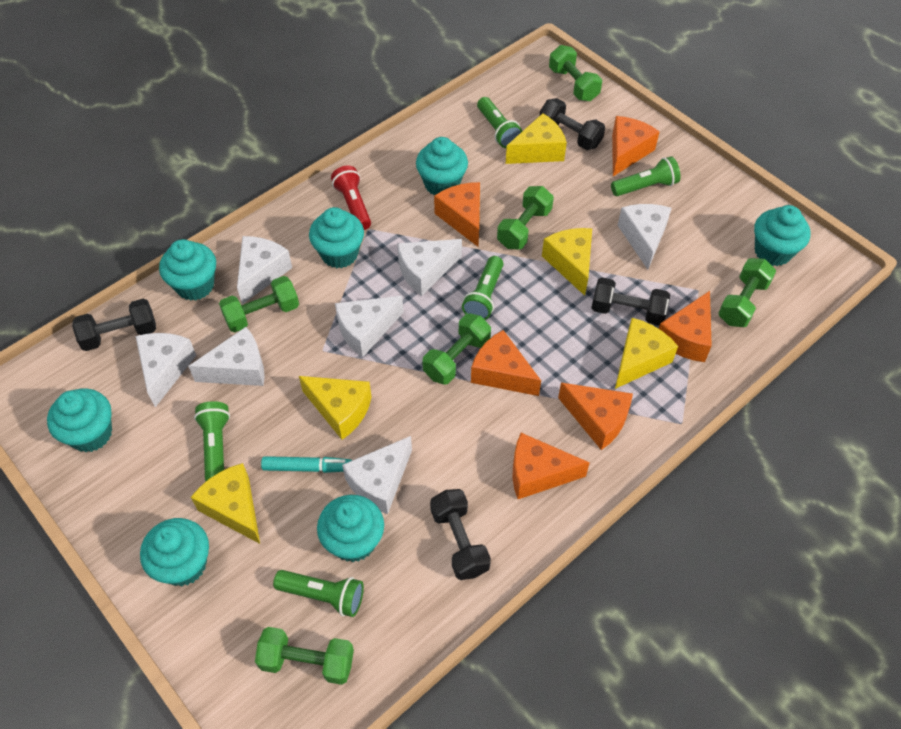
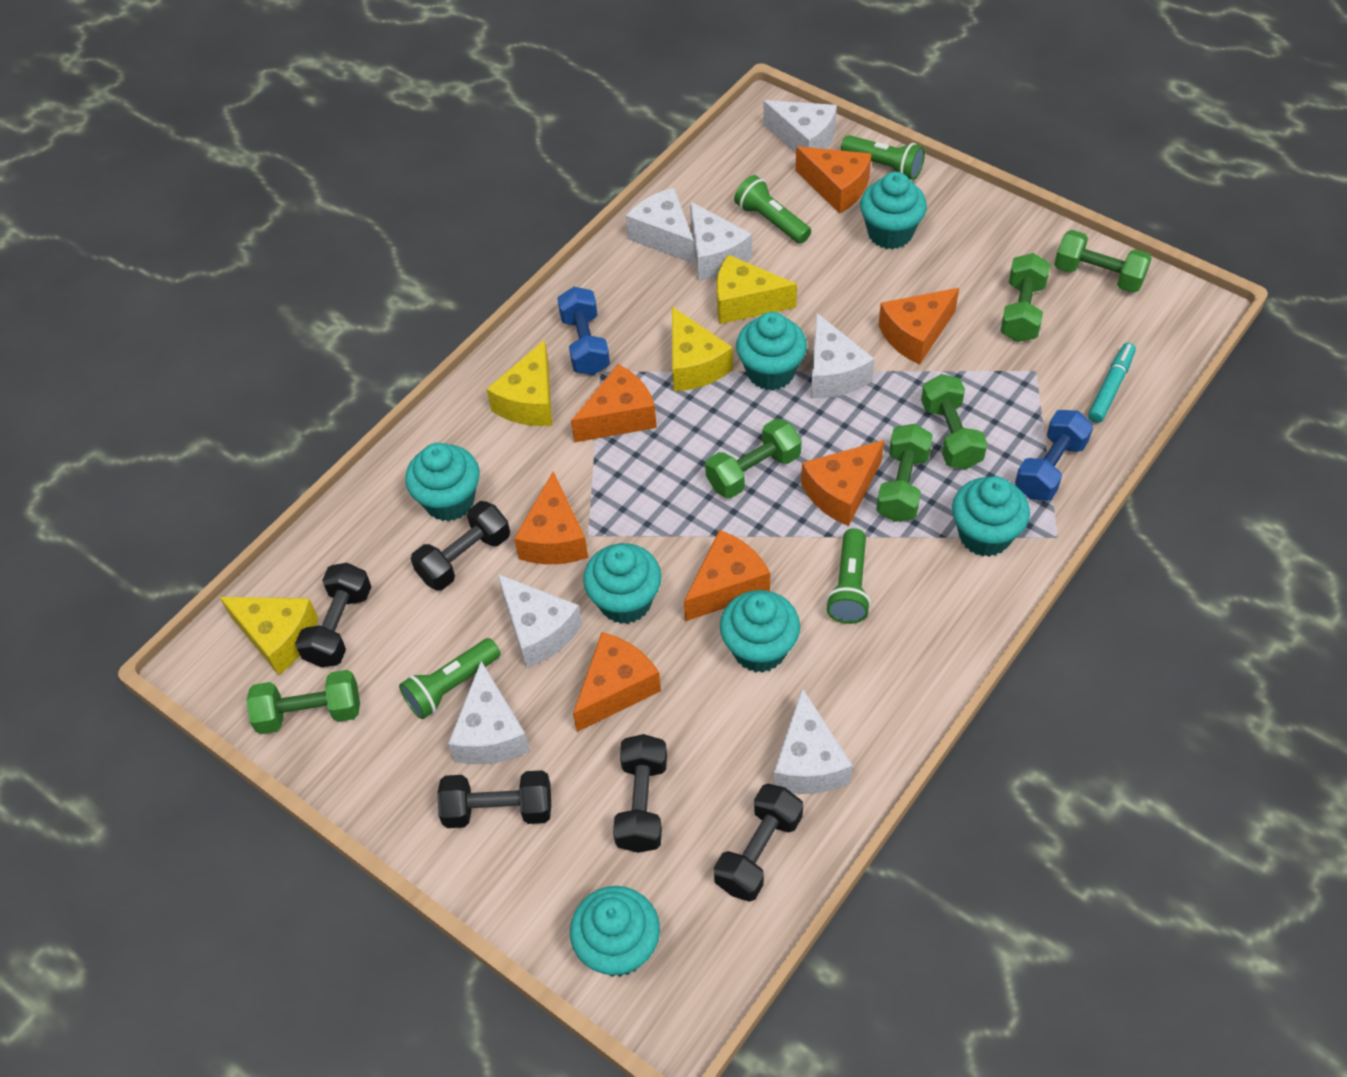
black dumbbell: [72,299,156,351] [430,489,491,580] [539,98,605,150] [591,277,670,326] = 4 -> [295,563,371,667] [411,501,510,590] [437,770,551,828] [613,734,667,853] [714,784,803,902] = 5
blue dumbbell: none = 0 -> [557,287,610,375] [1015,410,1093,501] = 2
green flashlight: [194,401,230,481] [273,570,364,617] [462,256,504,320] [477,97,522,148] [611,156,681,196] = 5 -> [399,638,500,719] [734,175,811,244] [826,528,871,624] [841,135,925,180] = 4
orange cheese: [434,182,480,247] [471,330,541,396] [513,433,590,499] [558,383,633,450] [612,116,660,176] [659,291,712,362] = 6 -> [514,471,588,564] [571,364,657,443] [573,632,661,732] [684,530,770,621] [795,146,871,214] [801,440,884,526] [878,288,959,365] = 7
red flashlight: [331,166,371,230] = 1 -> none = 0
yellow cheese: [191,463,260,544] [299,376,372,440] [506,113,567,164] [542,228,592,296] [615,318,678,389] = 5 -> [220,597,318,675] [486,340,552,426] [672,307,733,391] [717,255,797,324] = 4

